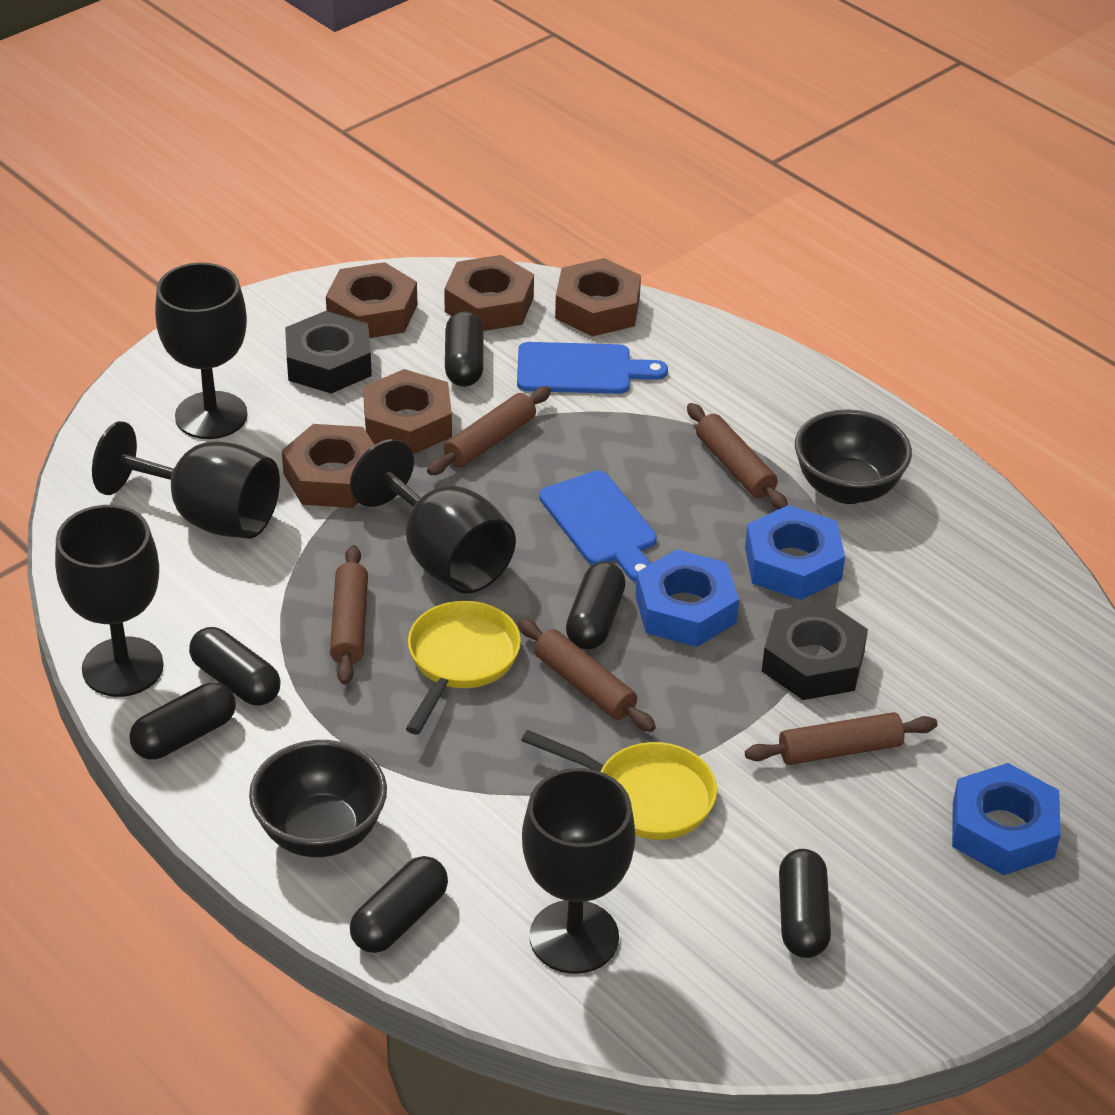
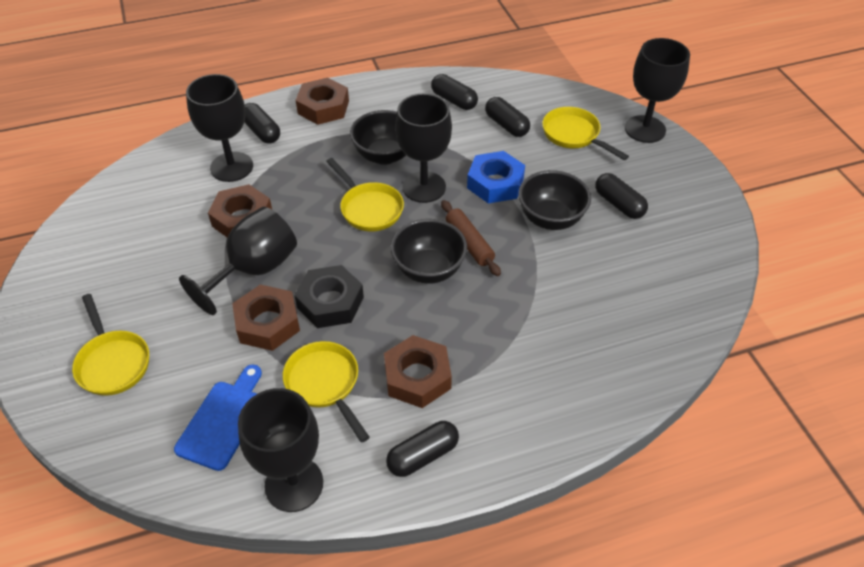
black bowl: [249,740,387,857] [795,409,912,504] = 2 -> [350,110,406,165] [391,219,467,284] [518,170,591,230] = 3
black capsule: [129,682,236,760] [189,627,281,706] [350,856,448,953] [445,311,484,387] [566,562,626,650] [779,849,831,958] = 6 -> [244,103,280,144] [386,421,459,477] [431,74,478,110] [485,97,530,137] [595,173,648,219] = 5
black nut: [285,311,372,393] [762,602,868,700] = 2 -> [294,265,364,328] = 1
blue cutting board: [517,342,668,394] [539,470,657,582] = 2 -> [174,364,262,471] = 1
blue nut: [635,549,739,647] [745,505,845,600] [952,763,1061,875] = 3 -> [467,151,525,204] = 1
brown nut: [282,424,375,508] [326,262,417,338] [363,369,452,454] [444,255,534,331] [555,258,641,337] = 5 -> [208,184,272,238] [232,285,300,351] [295,77,349,125] [384,335,452,408] = 4
brown rolling pin: [330,545,368,685] [427,386,551,475] [518,619,656,732] [687,403,788,509] [745,712,938,765] = 5 -> [441,200,501,276] = 1
yellow pan: [406,601,521,735] [521,730,717,840] = 2 -> [72,294,149,396] [283,341,370,443] [326,158,404,232] [542,107,629,160] = 4

